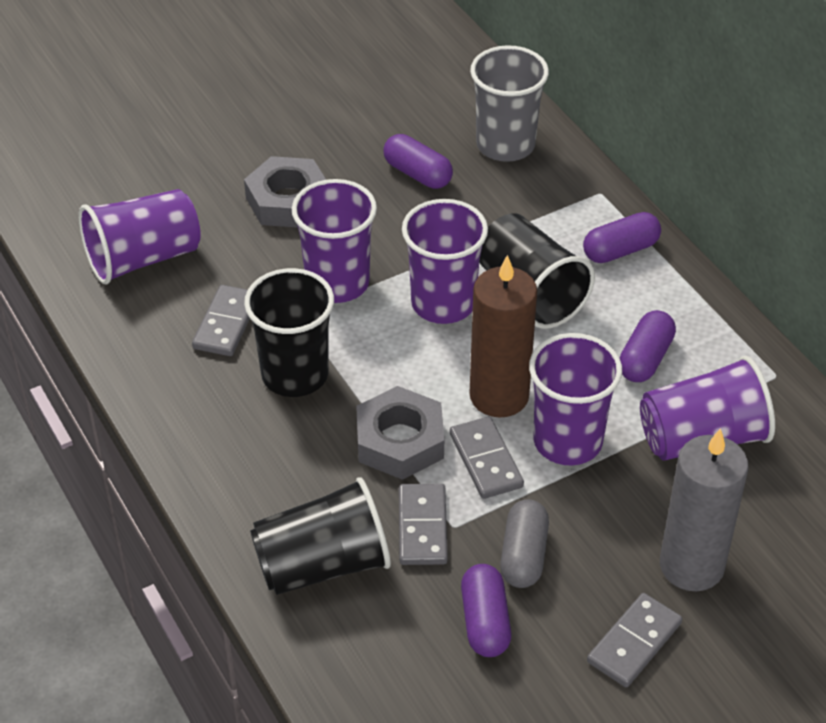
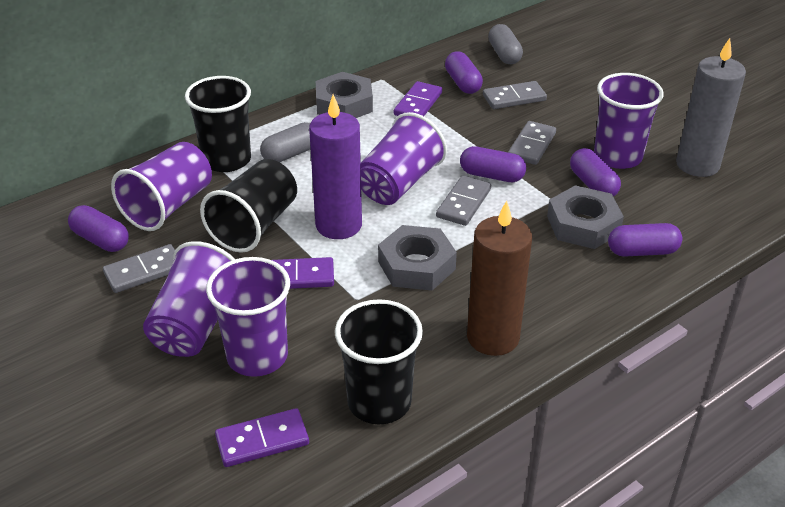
grey capsule: [500,499,549,588] = 1 -> [260,122,311,162] [488,24,523,64] = 2
grey cup: [470,45,549,162] = 1 -> none = 0
grey nut: [244,156,326,228] [356,386,444,480] = 2 -> [316,72,373,118] [378,225,457,291] [547,185,624,249] = 3
purple candle: none = 0 -> [309,94,362,239] = 1
purple capsule: [383,134,453,189] [461,564,511,657] [583,212,661,263] [620,310,676,382] = 4 -> [68,205,129,252] [445,51,483,94] [460,146,526,182] [570,148,621,197] [608,223,682,257] = 5
purple domino: none = 0 -> [215,408,309,467] [272,257,334,289] [394,81,442,116] = 3

